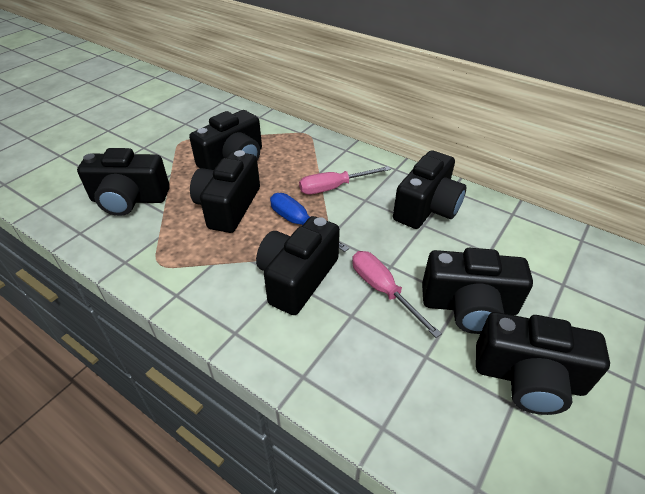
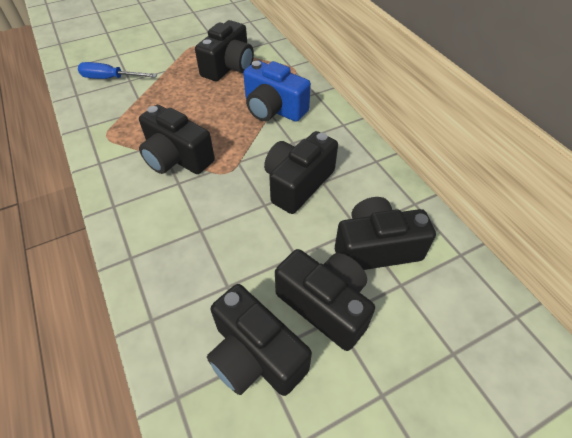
black camera: [77,148,170,216] [189,110,262,170] [190,150,260,233] [256,216,340,315] [393,150,466,229] [422,248,533,334] [476,312,610,415] = 7 -> [139,105,215,174] [195,20,254,81] [207,284,312,396] [264,131,338,214] [275,249,375,351] [335,197,436,270] = 6
blue camera: none = 0 -> [243,61,311,122] = 1
pink screwdriver: [299,166,391,194] [352,251,442,338] = 2 -> none = 0

